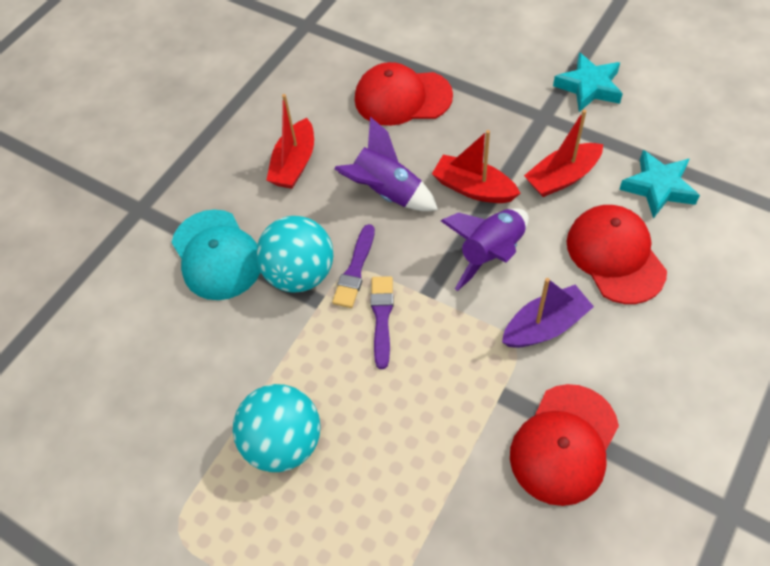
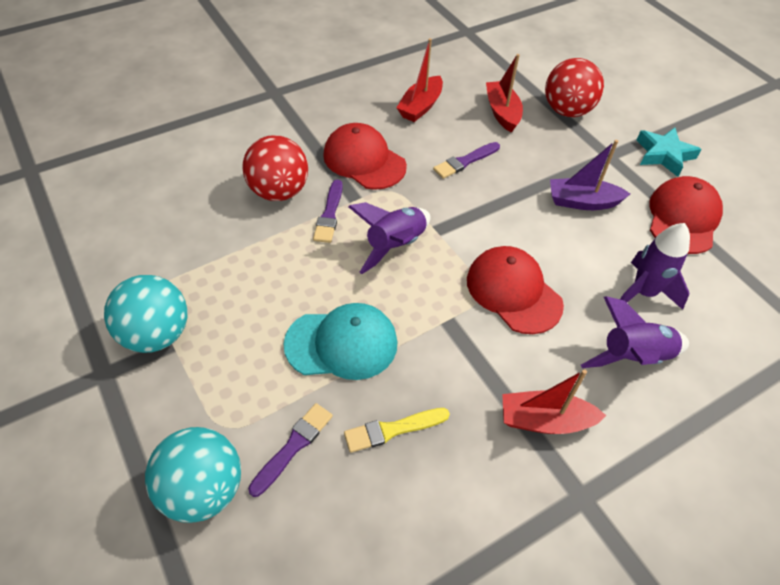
purple brush: [332,224,375,308] [371,276,394,369] = 2 -> [248,403,333,497] [313,180,343,243] [433,142,500,179] = 3
purple rocket: [334,117,438,211] [441,209,529,291] = 2 -> [348,202,431,274] [581,296,689,368] [620,223,690,310] = 3
red ball: none = 0 -> [242,135,308,201] [545,58,604,117] = 2
turquoise star: [553,52,623,112] [619,150,700,219] = 2 -> [637,128,702,177] = 1
yellow brush: none = 0 -> [344,408,450,453] = 1

